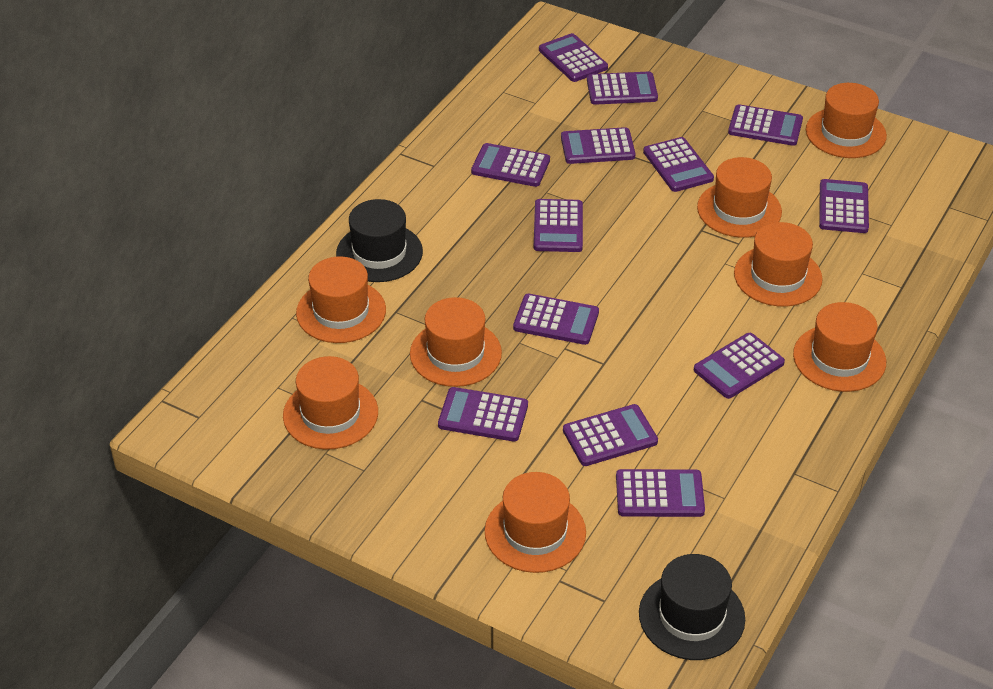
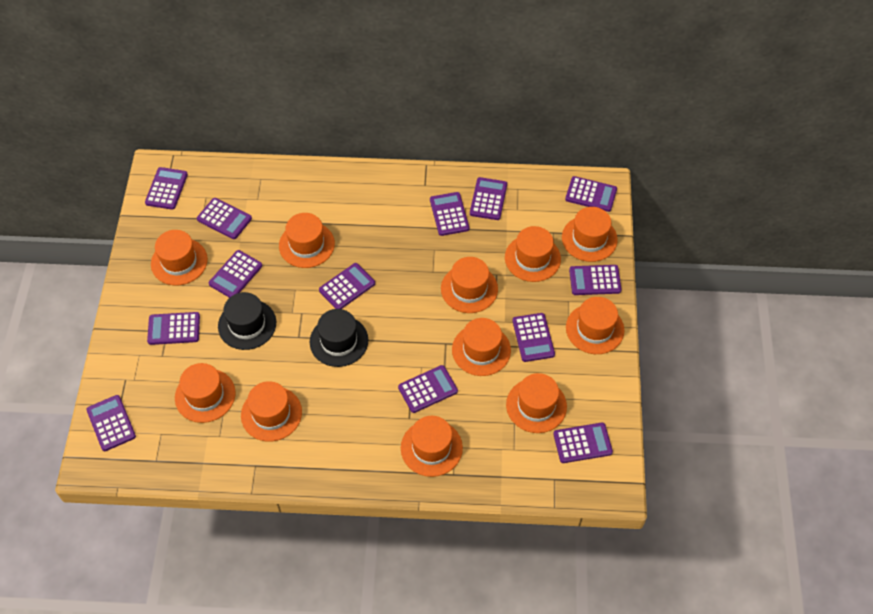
orange hat: [283,356,378,449] [296,257,386,343] [410,297,502,387] [485,472,586,573] [697,157,782,238] [734,222,823,307] [793,302,886,392] [806,83,887,158] = 8 -> [151,230,208,285] [175,363,235,423] [241,381,302,441] [279,213,335,268] [401,416,463,477] [441,257,498,313] [452,318,511,376] [505,226,561,282] [506,373,567,433] [562,207,618,262] [566,297,624,354] = 11

